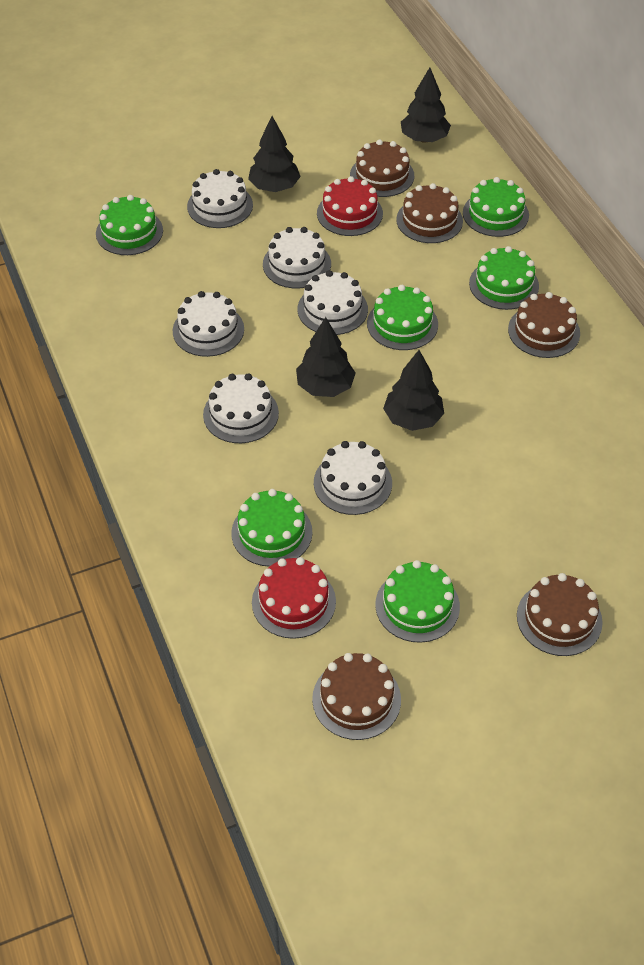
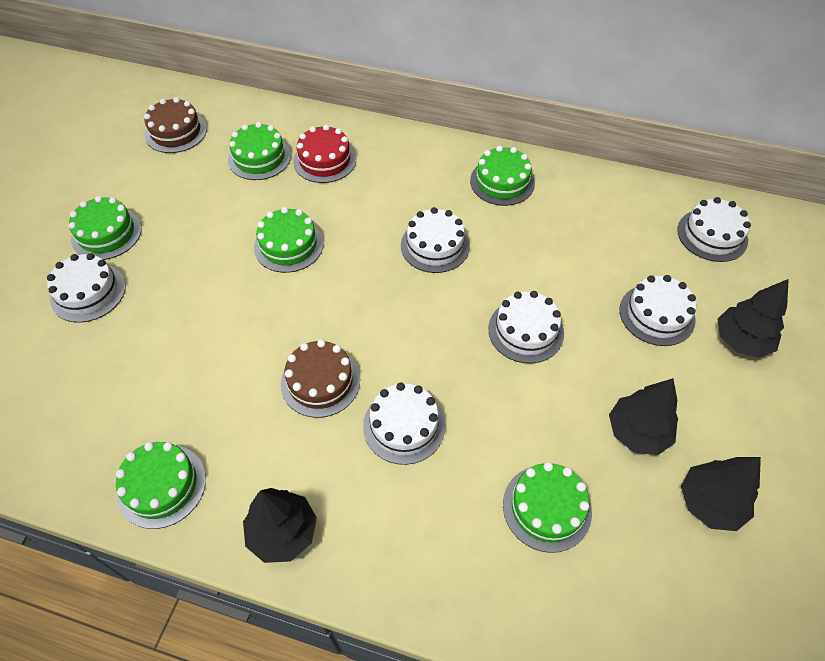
brown cake: [312,653,401,740] [350,139,414,197] [396,183,463,243] [508,292,580,358] [517,573,603,656] = 5 -> [144,97,207,153] [281,339,360,418] = 2
red cake: [252,557,336,639] [317,176,383,236] = 2 -> [293,125,356,183] = 1

